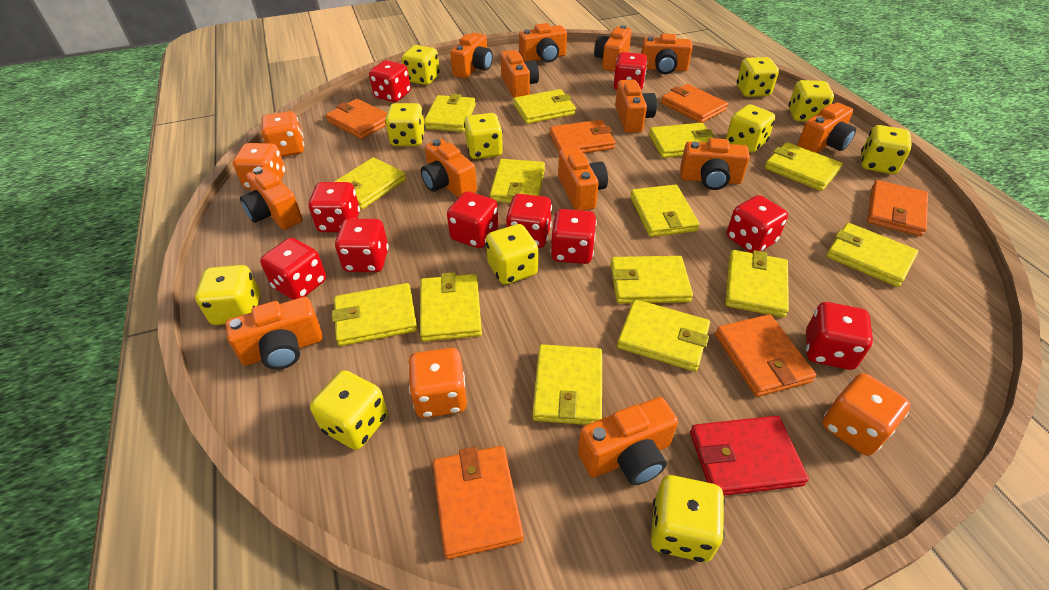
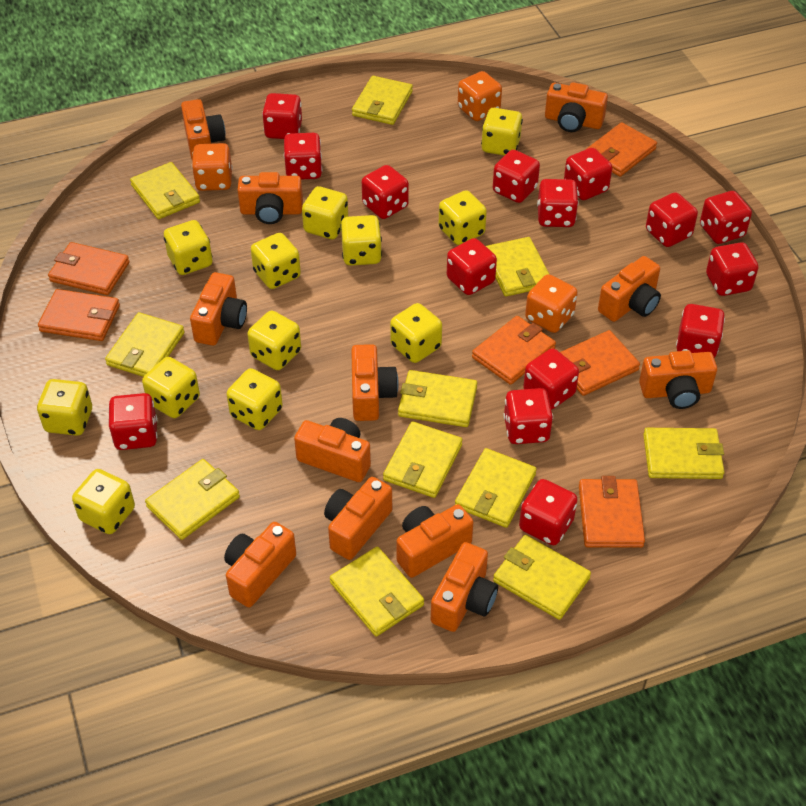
orange camera: [225,297,323,369] [240,166,303,230] [421,139,477,198] [450,33,493,78] [500,50,539,98] [519,23,567,63] [558,147,608,211] [578,397,678,485] [594,25,632,72] [615,80,657,133] [641,34,693,74] [680,138,750,190] [797,103,856,153] = 13 -> [181,99,225,161] [190,272,247,346] [224,522,296,607] [237,172,303,224] [294,418,371,482] [324,477,392,560] [351,344,399,421] [396,504,473,578] [431,542,498,632] [545,82,608,132] [598,256,661,322] [639,351,717,409] = 12
orange dice: [233,143,285,189] [261,111,304,157] [408,348,467,418] [822,373,911,456] = 4 -> [192,143,233,191] [458,71,502,121] [525,274,578,333] = 3
red dice: [260,238,326,300] [308,182,360,232] [335,219,389,272] [369,60,411,102] [447,192,498,248] [506,194,552,248] [551,209,597,264] [613,52,648,90] [727,195,788,253] [806,302,873,370] = 10 -> [108,393,158,450] [262,93,302,139] [284,133,322,180] [362,165,409,219] [447,238,497,295] [493,150,540,203] [504,388,553,444] [519,479,578,545] [523,348,579,410] [537,179,579,227] [564,148,612,200] [646,192,698,247] [676,304,725,358] [700,191,752,244] [706,242,758,296] = 15
red wallet: [690,416,809,496] = 1 -> none = 0
yellow dice: [195,265,260,325] [310,370,388,450] [385,103,425,146] [402,45,440,85] [464,113,503,159] [486,224,538,285] [651,475,725,562] [726,104,776,153] [737,57,779,97] [789,80,834,122] [861,125,912,174] = 11 -> [37,379,92,436] [72,469,135,534] [142,357,200,418] [164,220,213,275] [227,368,283,430] [247,311,301,370] [251,233,301,289] [302,186,348,239] [340,215,382,266] [390,303,442,363] [439,190,487,245] [481,108,523,156] = 12
yellow wallet: [332,283,417,346] [334,157,406,209] [420,272,482,342] [424,94,476,132] [490,159,545,203] [513,89,576,124] [533,344,602,425] [610,256,693,304] [617,299,710,372] [630,184,699,237] [649,123,714,158] [725,250,789,317] [765,142,843,191] [826,223,918,287] = 14 -> [105,312,185,377] [130,162,200,219] [145,459,240,540] [330,547,424,637] [352,76,413,125] [383,421,463,498] [398,370,477,427] [455,448,536,528] [486,237,550,297] [493,535,591,620] [643,428,724,479] = 11

